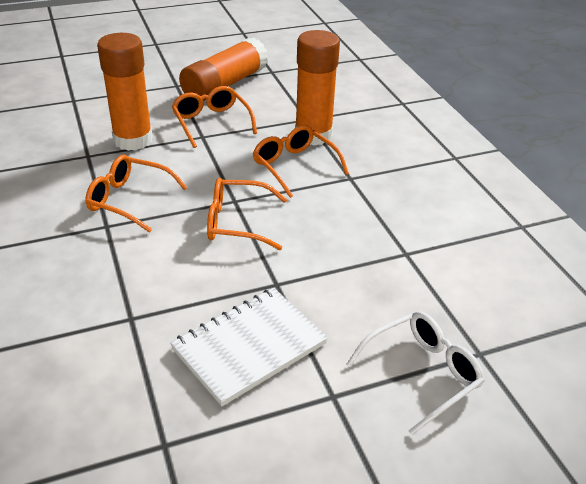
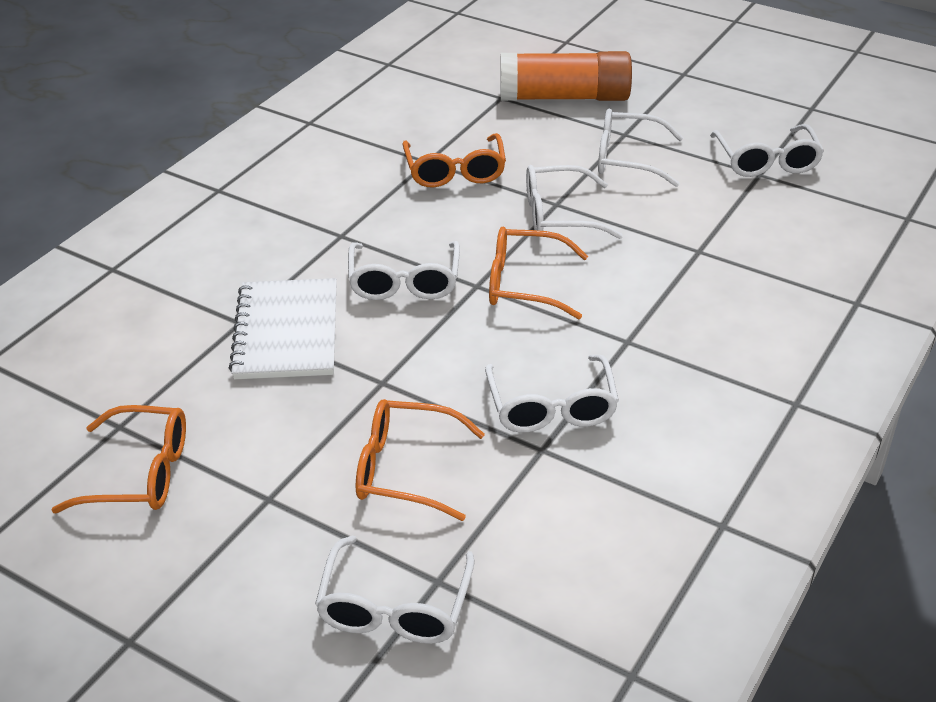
orange glue stick: [97,33,153,151] [179,37,268,101] [295,30,340,146] = 3 -> [500,51,632,101] = 1
white glasses: [346,311,485,435] = 1 -> [315,536,474,644] [348,241,460,300] [485,355,619,432] [526,165,623,239] [598,109,683,187] [710,124,824,177] = 6

